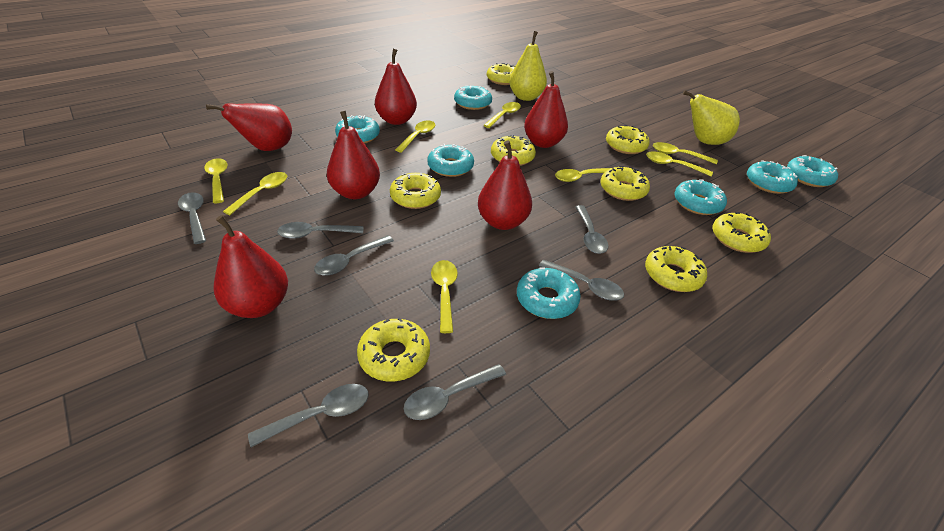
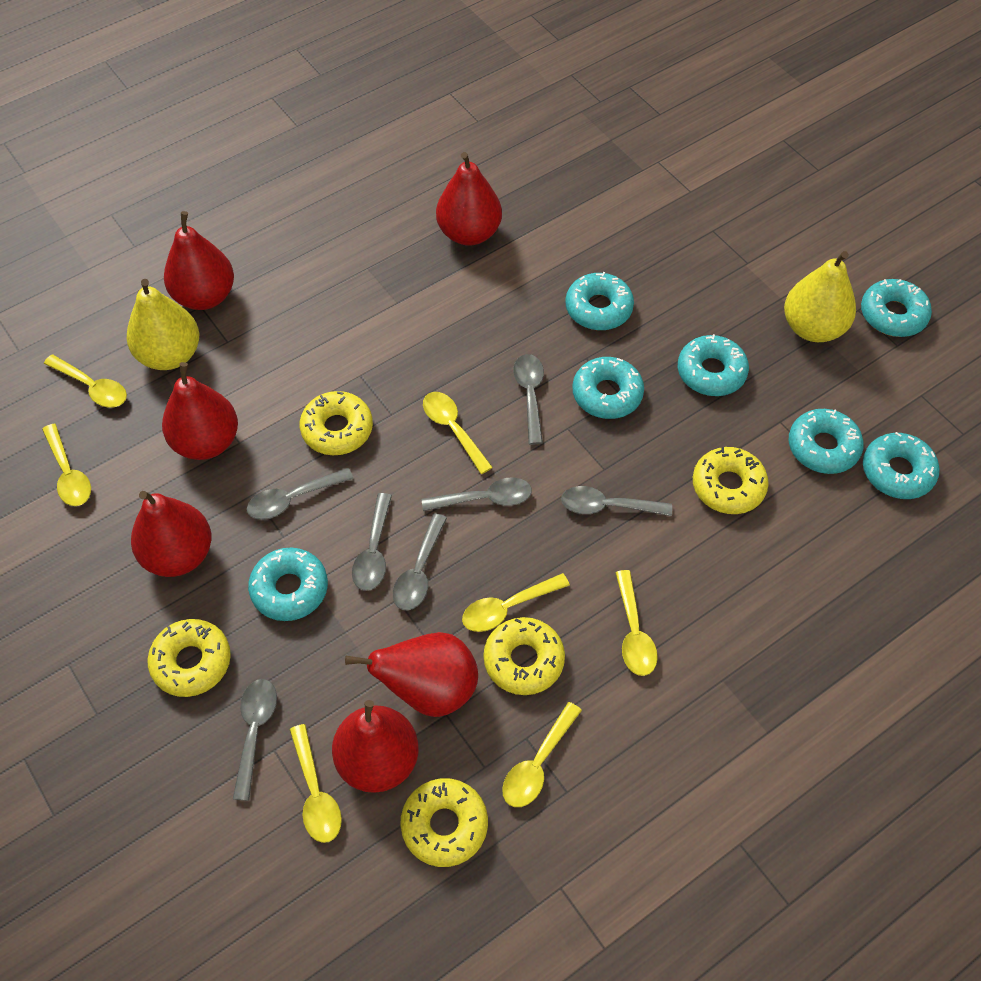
yellow donut: [357,317,430,382] [390,173,441,209] [487,63,515,85] [491,135,536,166] [600,166,650,201] [606,125,650,154] [645,246,707,292] [713,212,771,253] = 8 -> [147,619,231,697] [300,391,373,455] [400,778,488,867] [483,617,565,695] [693,447,769,514] = 5
yellow spoon: [204,158,228,203] [223,172,287,215] [395,120,435,153] [431,260,458,333] [484,102,521,128] [555,168,611,182] [646,151,713,177] [653,142,718,164] = 8 -> [42,424,91,506] [44,355,127,408] [289,724,342,843] [423,392,493,474] [462,573,570,632] [502,702,582,807] [615,570,658,676] = 7

